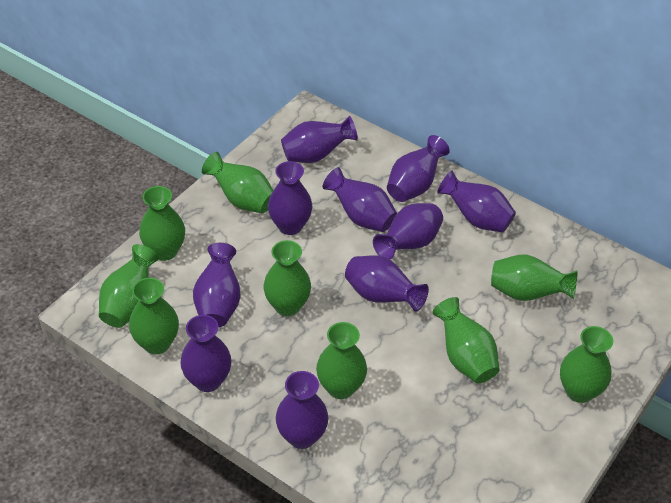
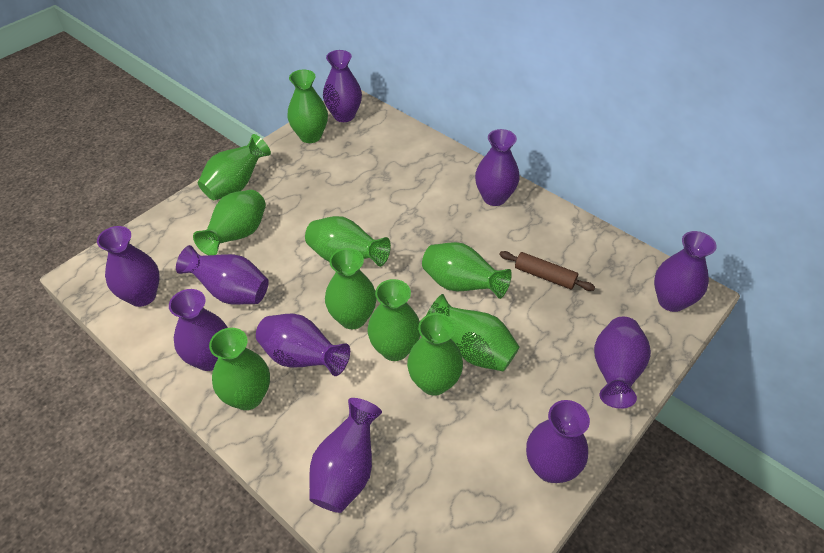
brown rolling pin: none = 0 -> [499,251,595,291] = 1
green vase: [99,244,159,328] [129,278,179,354] [139,186,185,261] [202,152,273,213] [264,240,311,316] [316,322,367,399] [433,297,500,384] [491,255,578,301] [560,326,613,403] = 9 -> [193,190,266,255] [198,134,271,200] [209,328,270,410] [288,69,328,143] [305,216,391,267] [325,248,377,329] [367,279,420,361] [407,313,463,396] [422,242,512,299] [426,294,520,371] = 10

